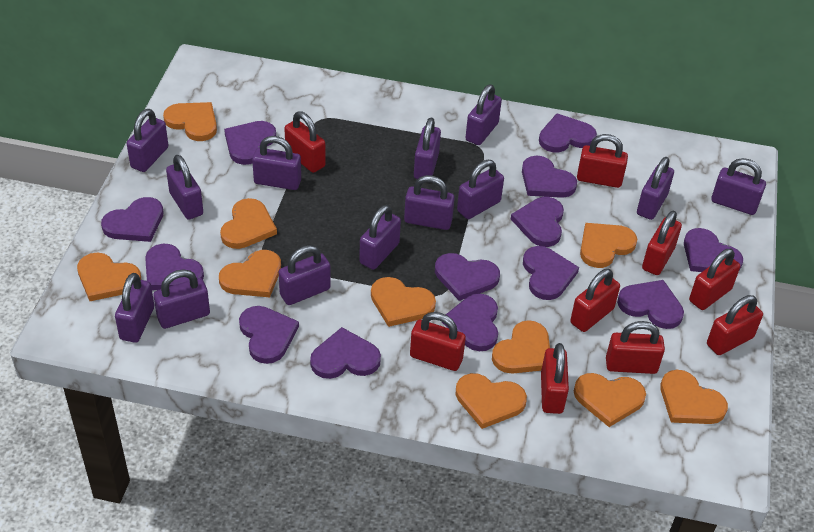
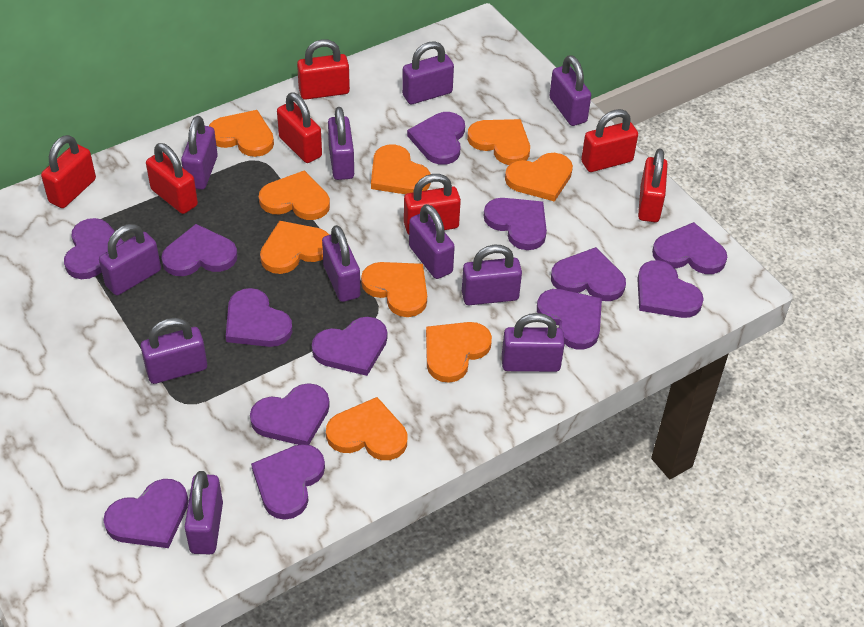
orange heart: [77,252,141,301] [163,102,217,141] [219,250,281,298] [220,198,277,249] [371,277,436,327] [456,373,527,429] [492,320,550,374] [574,373,646,427] [580,223,637,268] [660,370,728,424] = 10 -> [209,110,274,157] [259,170,330,220] [260,221,329,274] [326,397,407,460] [361,262,427,317] [371,144,431,194] [426,322,492,383] [467,119,530,165] [505,153,573,202] = 9
purple padlock: [115,273,154,343] [127,109,168,172] [153,269,210,329] [166,155,203,220] [252,136,301,190] [279,245,331,305] [359,205,401,270] [404,175,455,230] [414,118,441,179] [457,160,504,219] [465,84,502,145] [637,157,674,220] [711,158,766,215] = 13 -> [99,224,161,295] [141,318,207,384] [181,116,218,190] [185,471,223,554] [322,225,360,302] [328,107,354,180] [402,41,454,104] [409,204,455,279] [462,245,522,305] [502,313,565,372] [549,55,591,126] = 11
red padlock: [284,111,326,173] [410,312,466,371] [541,343,569,414] [570,269,620,332] [577,134,628,188] [606,321,665,374] [642,211,682,275] [689,249,740,310] [707,295,763,355] = 9 -> [41,135,96,208] [146,143,198,214] [277,92,322,163] [297,39,350,100] [404,174,461,235] [581,109,638,172] [638,148,668,222] = 7

